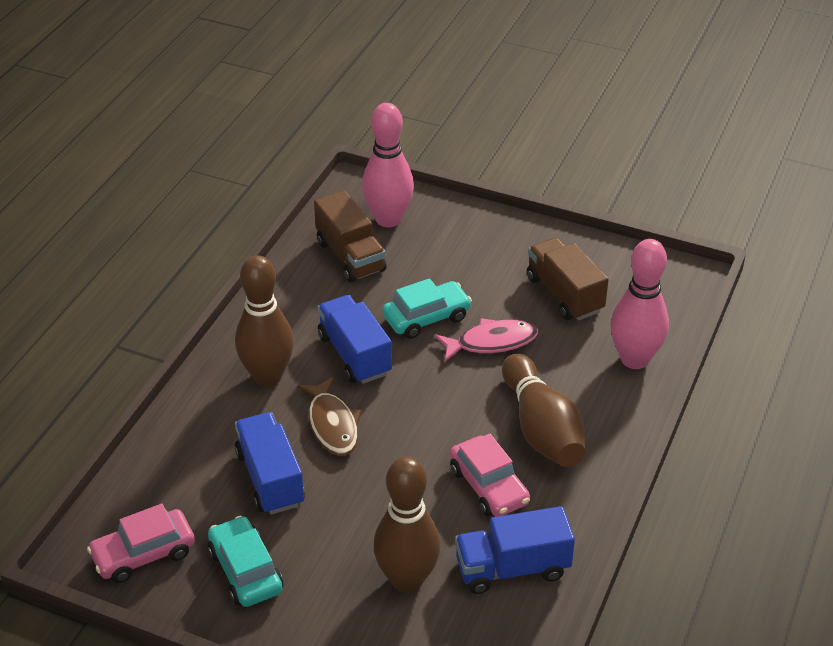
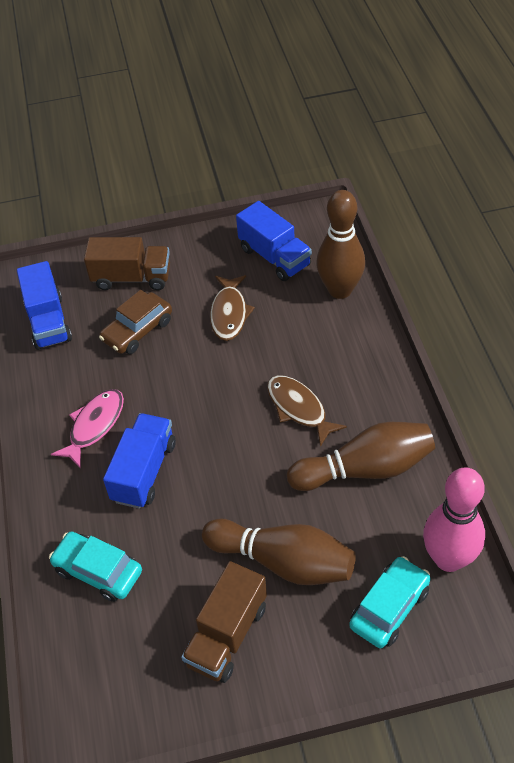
brown car: none = 0 -> [99,290,172,354] = 1
brown fish: [297,377,361,456] = 1 -> [210,275,255,341] [267,375,347,447] = 2
pink bowling pin: [362,103,414,227] [610,239,669,369] = 2 -> [423,467,485,572] = 1
pink car: [87,504,195,583] [450,434,530,517] = 2 -> none = 0

